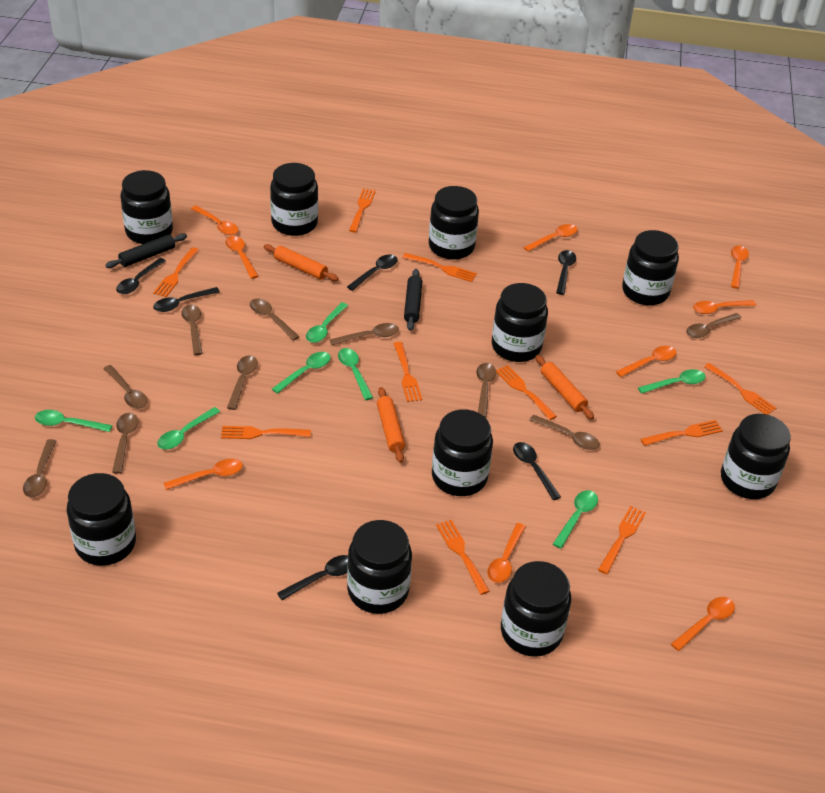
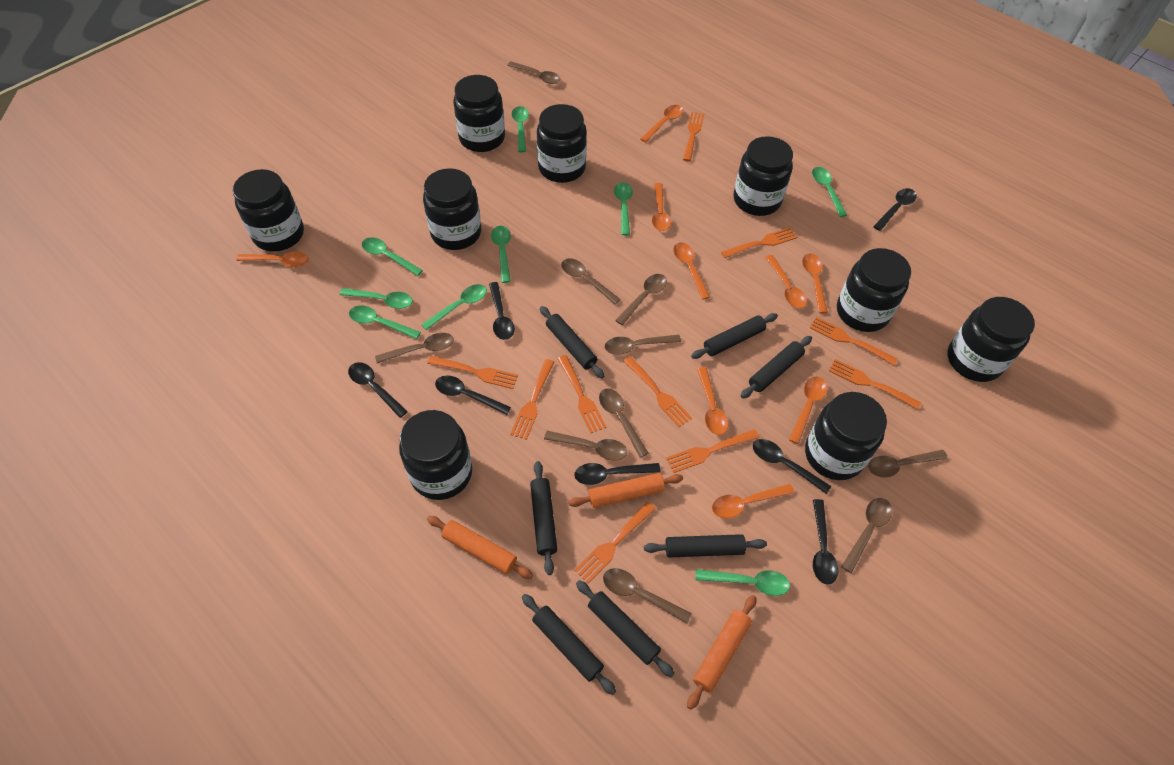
black jar: [67,473,136,566] [120,170,173,244] [270,163,318,236] [347,520,412,614] [429,186,479,260] [432,409,493,496] [492,283,548,362] [501,561,571,657] [622,230,679,305] [721,414,791,499] = 10 -> [233,169,304,252] [399,410,472,500] [423,168,481,250] [453,75,505,152] [537,104,587,183] [734,136,793,216] [805,392,887,480] [837,248,911,332] [947,297,1035,382] = 9
black rolling pin: [105,233,187,268] [404,269,422,331] = 2 -> [522,594,616,695] [530,461,557,575] [540,306,604,378] [576,580,674,677] [644,534,767,558] [691,313,778,359] [741,336,812,398] = 7
black spoon: [116,258,166,294] [153,287,220,312] [277,555,348,600] [347,254,398,291] [513,442,561,500] [556,250,576,295] = 6 -> [348,362,408,418] [435,375,511,415] [489,282,515,340] [574,463,661,485] [753,439,831,494] [813,499,838,585] [873,188,917,231] = 7
green spoon: [35,410,112,432] [157,407,220,450] [272,352,331,394] [306,302,348,343] [338,348,373,400] [553,490,598,549] [638,369,706,394] = 7 -> [340,288,413,309] [349,305,421,339] [362,237,423,276] [421,284,487,331] [491,226,511,283] [511,106,529,152] [614,182,633,235] [695,569,790,596] [812,167,847,217] = 9

